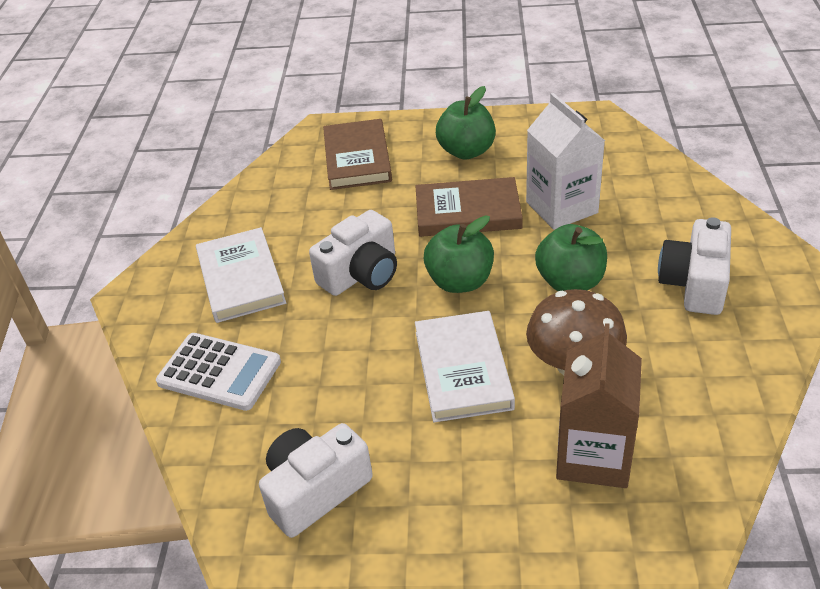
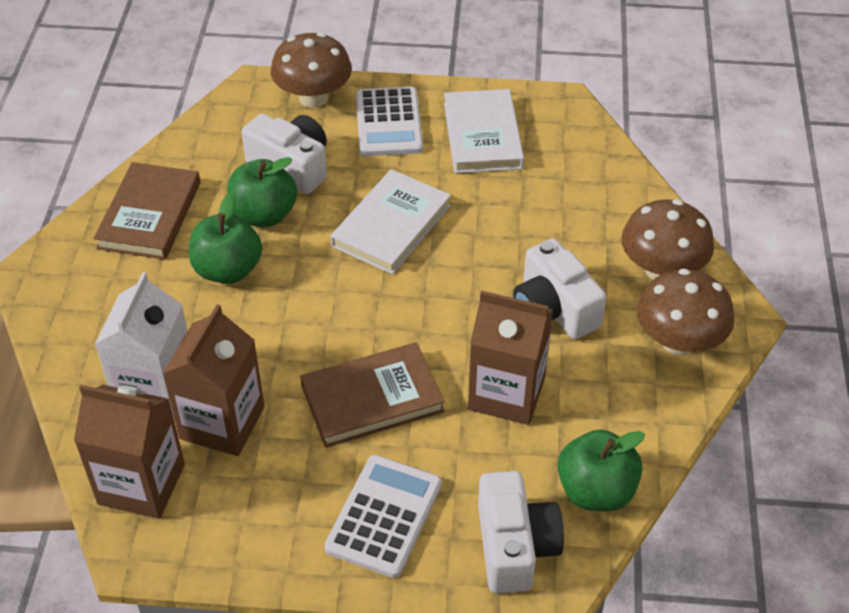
brown carton: [556,323,642,488] = 1 -> [74,385,185,519] [162,304,265,456] [468,290,553,425] = 3
brown mushroom: [526,289,627,375] = 1 -> [271,33,352,108] [621,199,714,280] [637,269,735,356] = 3
white calculator: [156,333,281,411] = 1 -> [324,455,442,578] [356,87,423,156] = 2

